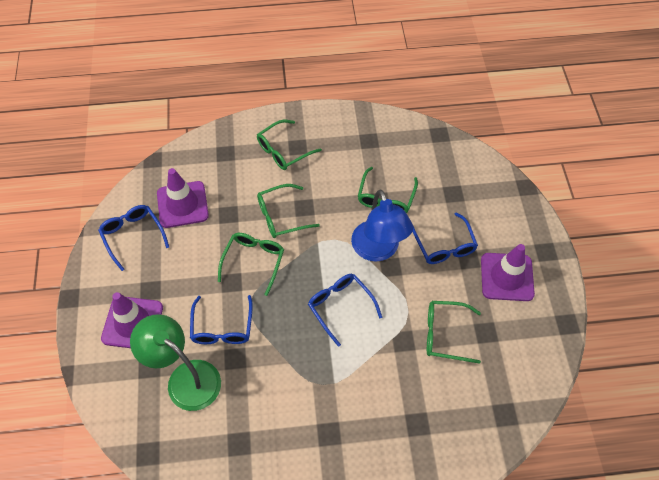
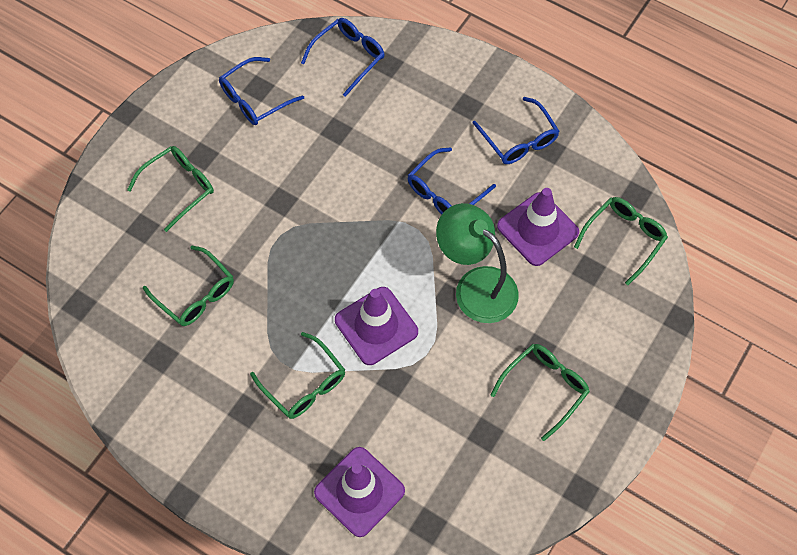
blue lamp: [351,190,413,262] = 1 -> none = 0

